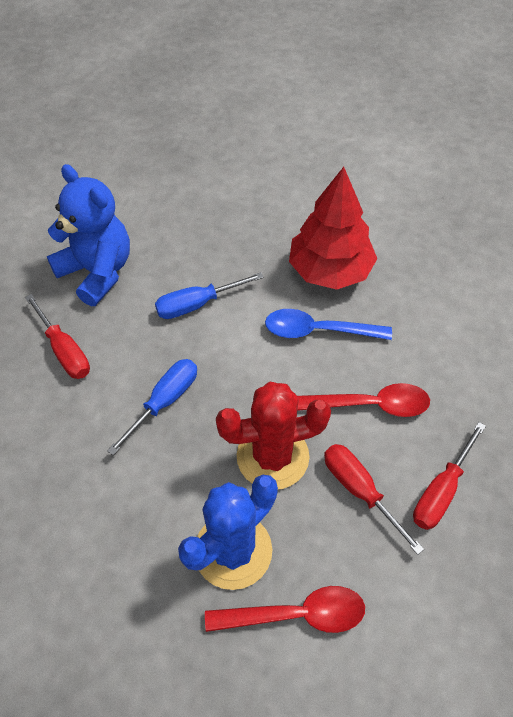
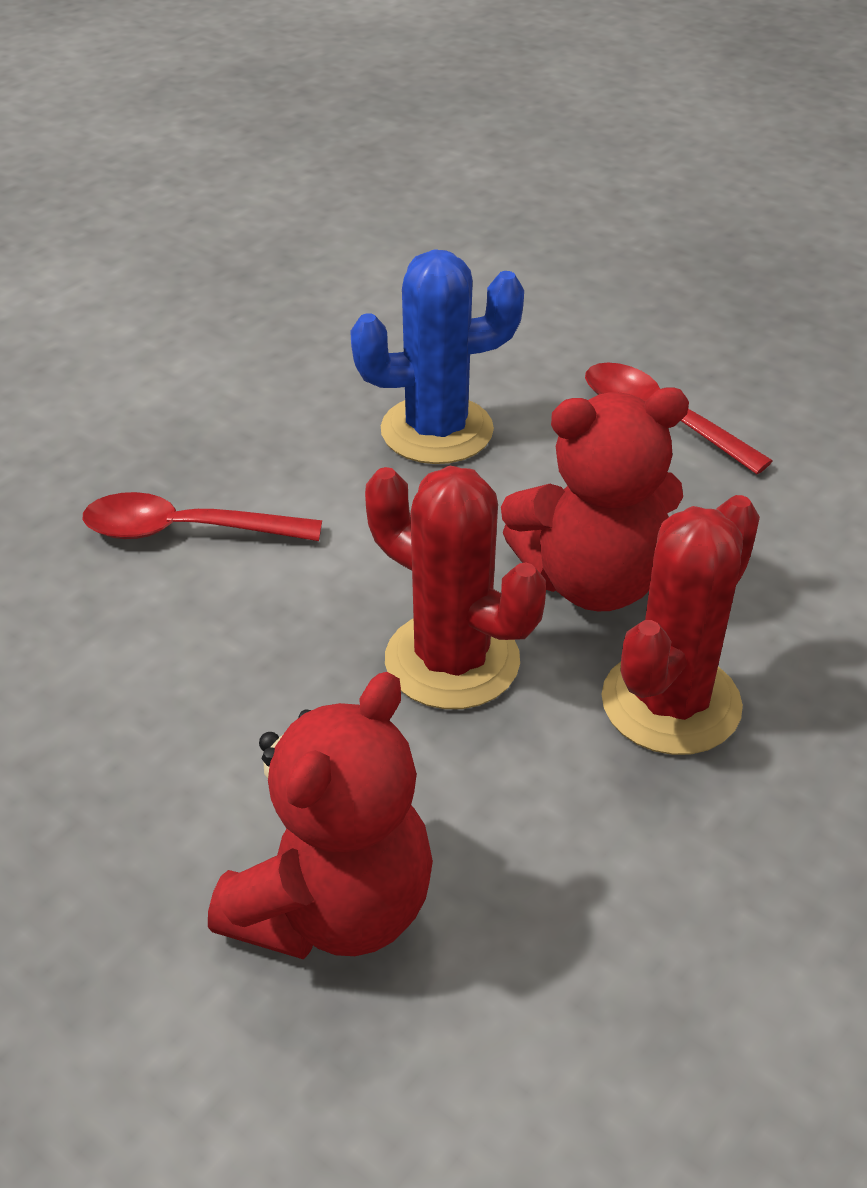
blue screwdriver: [107,359,197,456] [155,272,264,319] = 2 -> none = 0
blue spoon: [265,309,392,340] = 1 -> none = 0
blue teddy bear: [47,164,130,306] = 1 -> none = 0
red cactus: [216,382,331,489] = 1 -> [365,466,546,709] [602,495,760,755] = 2
red screwdriver: [25,294,90,379] [324,444,424,555] [413,422,486,530] = 3 -> none = 0
red teddy bear: none = 0 -> [208,672,433,960] [501,388,689,611] = 2
red tree: [289,167,377,290] = 1 -> none = 0

